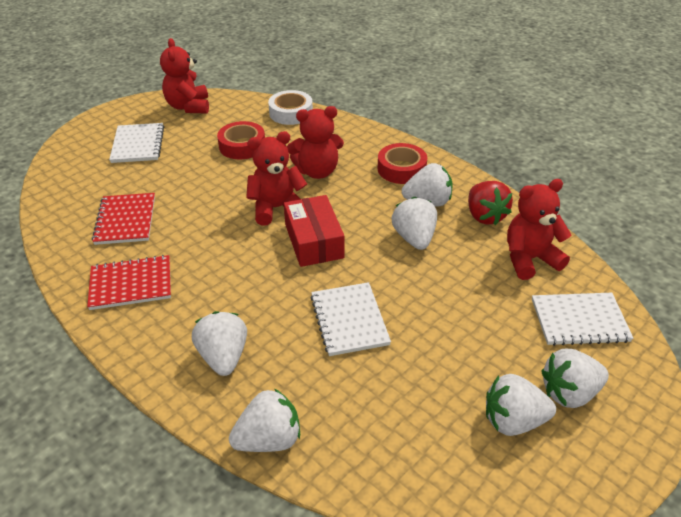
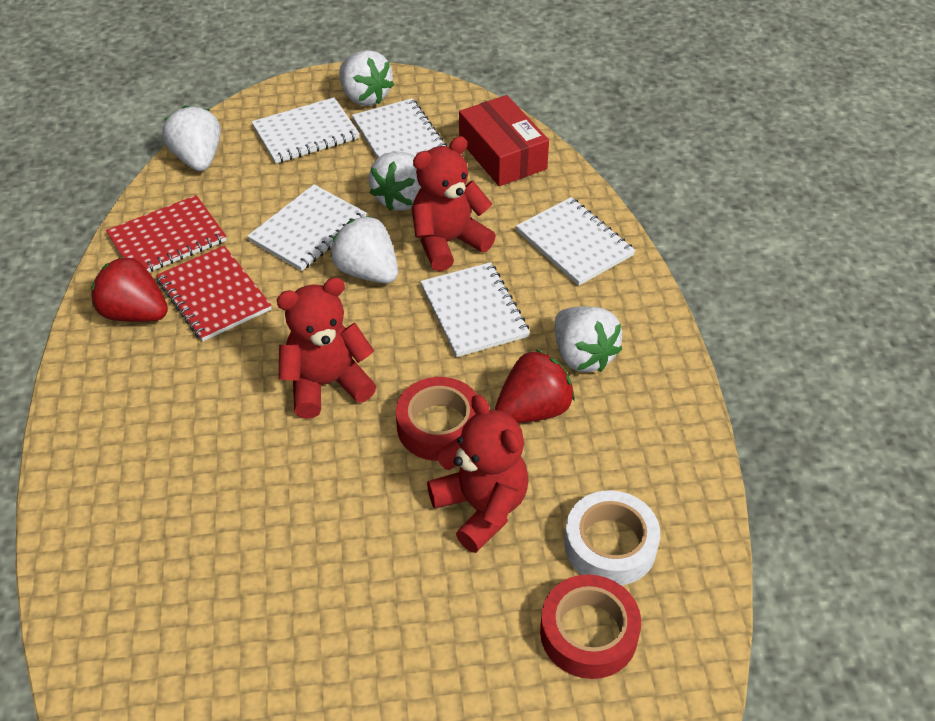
red strawberry: [468,181,513,225] = 1 -> [91,256,168,322] [495,349,574,423] = 2
red teddy bear: [160,38,209,114] [246,131,307,226] [287,106,344,179] [507,179,572,280] = 4 -> [276,277,376,419] [412,136,496,272] [427,394,529,553] = 3
white notebook: [109,123,164,163] [310,282,391,356] [532,293,634,346] = 3 -> [247,184,367,271] [252,97,360,164] [352,98,447,158] [420,262,530,357] [516,197,636,286] = 5
white strawberry: [192,311,247,376] [229,388,300,452] [392,197,437,250] [402,163,452,206] [486,374,556,436] [541,349,609,408] = 6 -> [162,105,221,171] [330,216,398,283] [339,50,394,106] [369,151,421,211] [555,306,622,372] = 5

